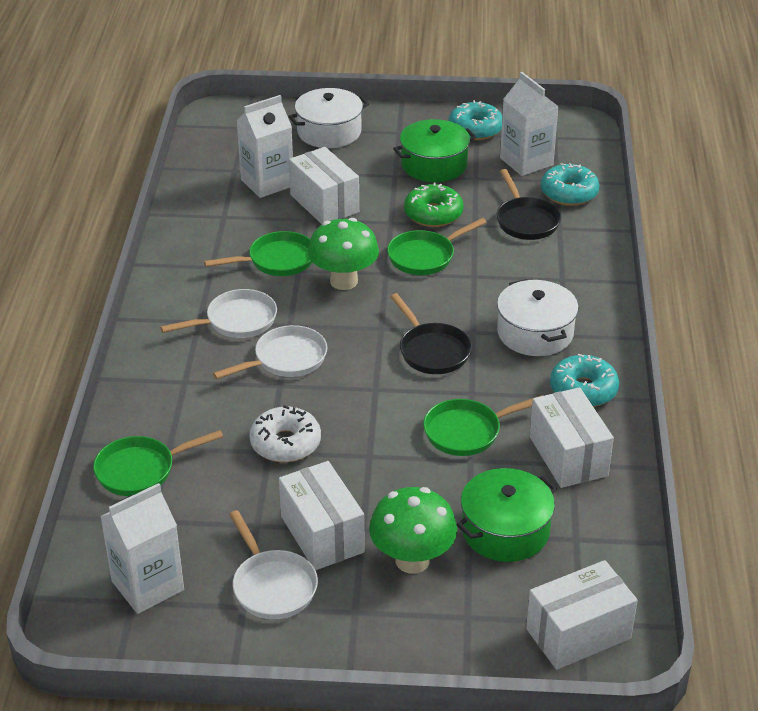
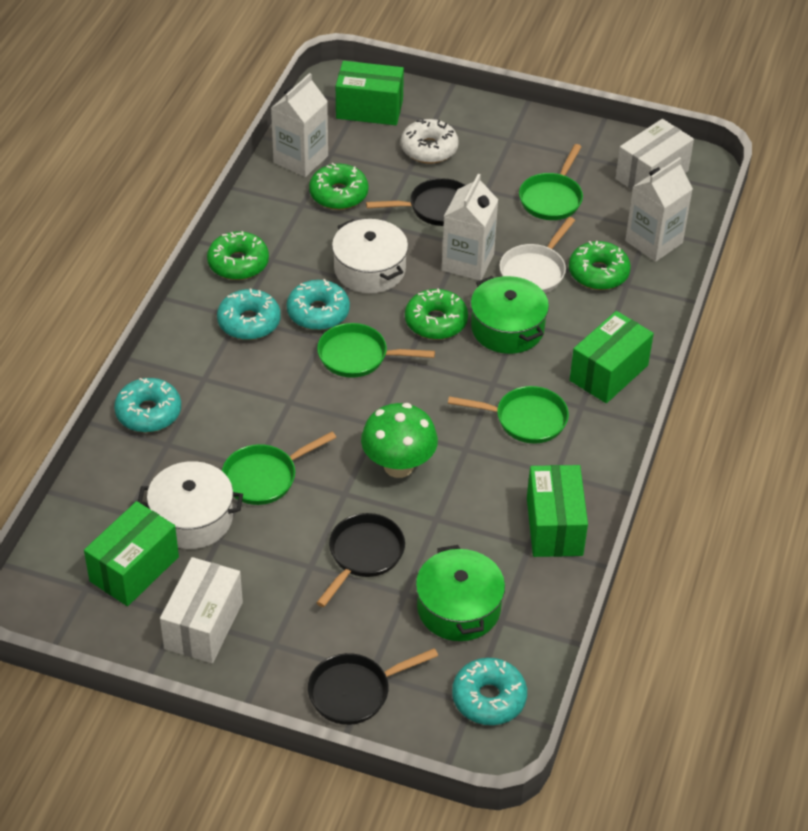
black pan: [390,293,472,374] [496,169,561,240] = 2 -> [308,648,438,725] [316,513,405,607] [366,178,465,226] = 3
green box: none = 0 -> [84,501,179,606] [336,61,404,125] [527,465,588,557] [570,311,654,403] = 4
green donut: [404,182,464,227] = 1 -> [207,231,269,280] [309,163,369,210] [405,289,468,340] [569,241,631,290] = 4
green mushroom: [308,218,379,290] [369,487,457,574] = 2 -> [361,403,438,478] = 1
turquoise donut: [449,100,502,140] [541,163,600,206] [550,354,619,407] = 3 -> [114,378,181,433] [217,288,281,340] [287,279,350,330] [452,658,527,725] = 4
white box: [279,461,365,570] [289,147,359,224] [526,560,638,670] [530,387,614,488] = 4 -> [160,557,243,663] [616,119,694,191] = 2
white pan: [160,289,277,338] [213,325,327,379] [229,510,318,619] = 3 -> [499,217,575,293] = 1

